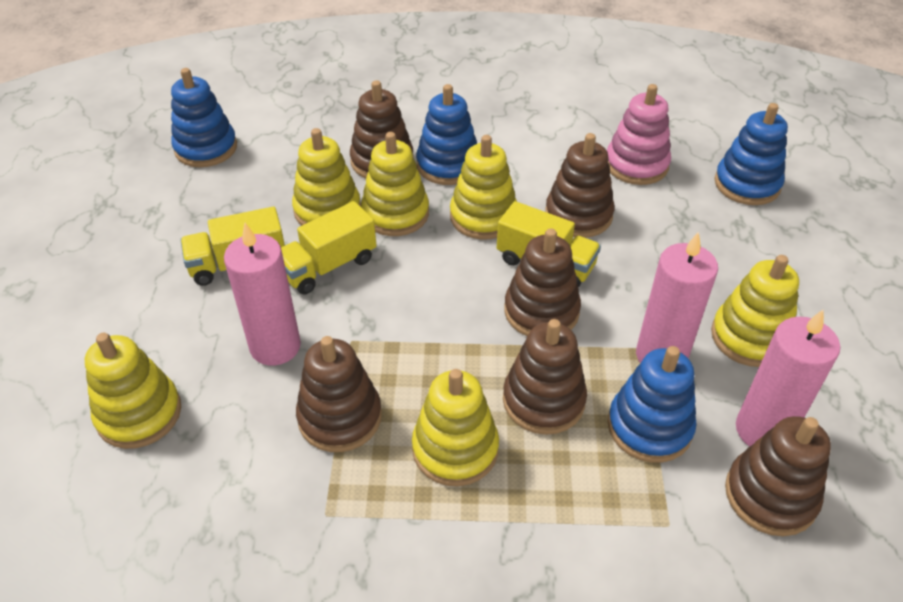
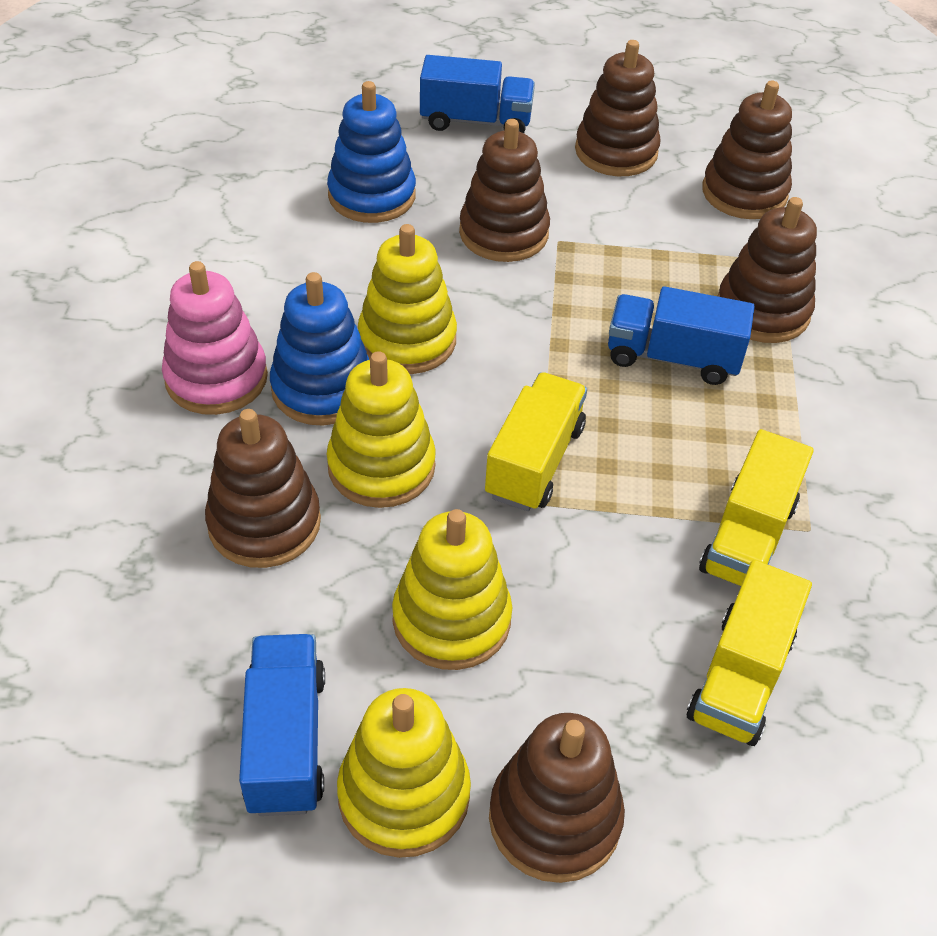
blue stacking toy: [171,68,237,167] [416,84,477,185] [608,346,697,463] [714,103,788,205] = 4 -> [270,272,369,426] [327,81,416,223] = 2
blue truck: none = 0 -> [239,634,325,816] [420,55,535,133] [608,286,755,385] = 3
pink candle: [224,223,301,366] [636,232,718,363] [736,310,840,447] = 3 -> none = 0
yellow stacking toy: [85,333,181,449] [292,128,361,226] [361,132,429,236] [412,369,499,486] [450,135,517,240] [711,255,799,367] = 6 -> [326,351,436,508] [337,688,471,858] [358,224,457,374] [392,509,512,670] = 4

